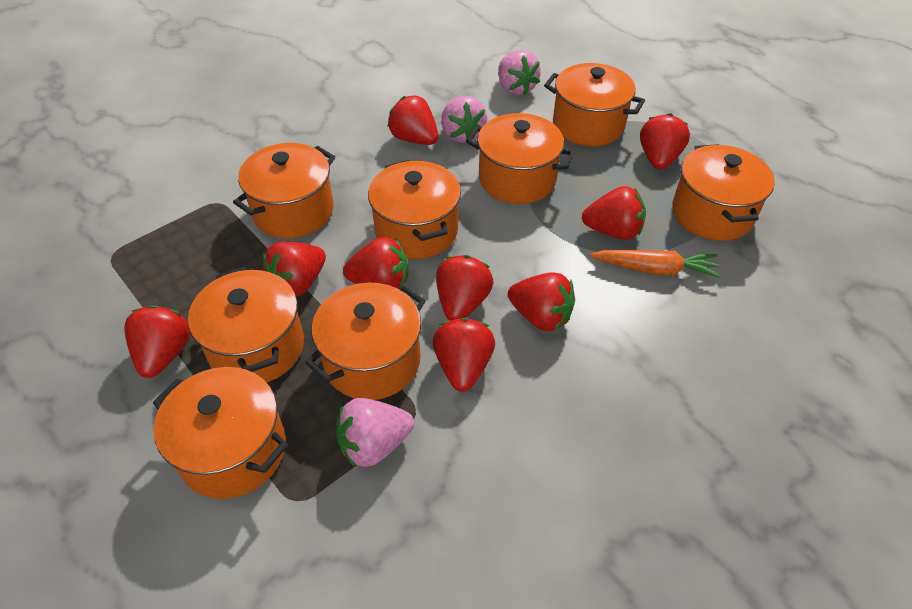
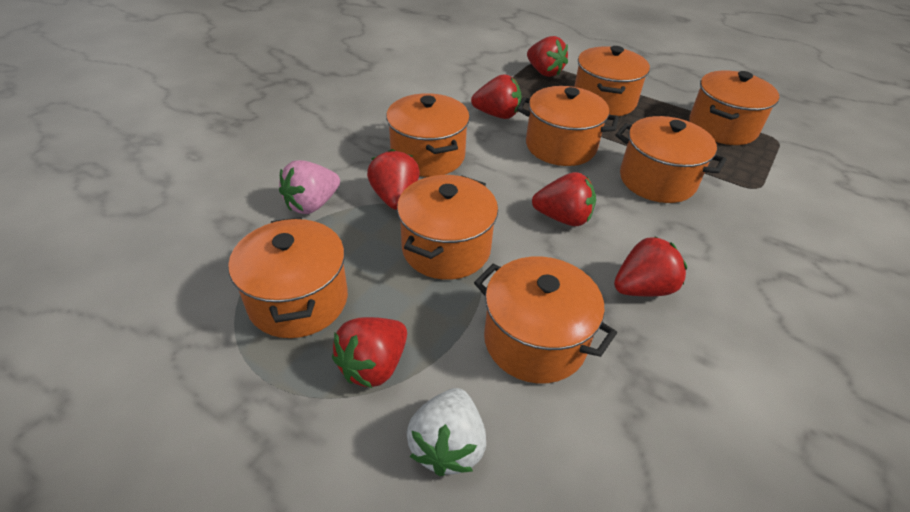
orange carrot: [590,250,721,278] = 1 -> none = 0
pink strawberry: [336,398,414,467] [441,96,488,143] [498,50,541,95] = 3 -> [279,160,340,214] = 1
red strawberry: [125,305,191,378] [263,241,326,297] [343,237,408,289] [387,96,438,145] [433,318,495,392] [436,255,494,321] [508,272,575,331] [582,186,646,240] [640,113,690,169] = 9 -> [332,317,407,388] [367,149,420,210] [471,74,522,119] [527,36,568,77] [532,172,596,226] [614,236,687,296] = 6
white strawberry: none = 0 -> [407,388,486,476] = 1

